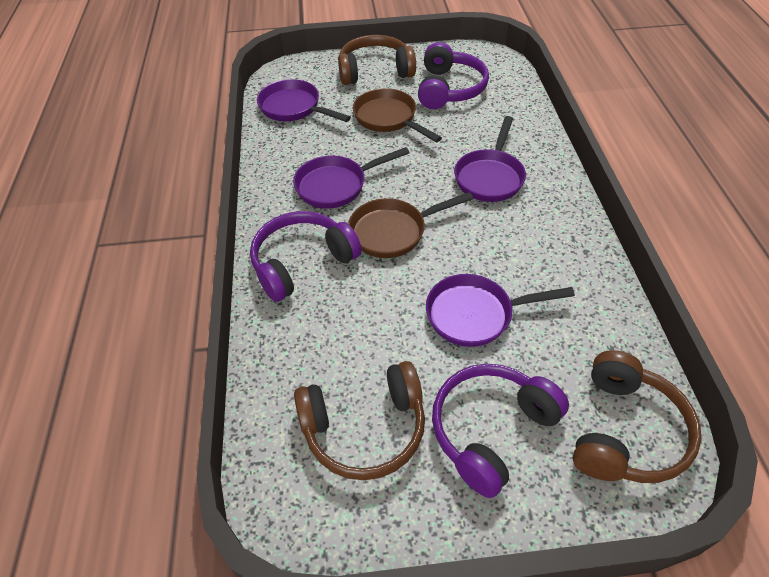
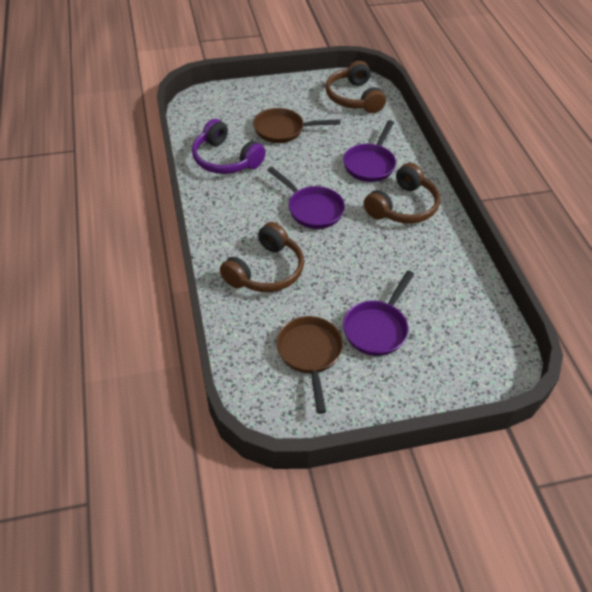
purple headphones: [250,211,362,302] [418,42,489,109] [432,364,569,498] = 3 -> [192,119,266,174] = 1
purple pan: [257,79,351,122] [293,147,410,209] [426,274,575,347] [454,116,526,202] = 4 -> [268,167,345,229] [343,120,396,182] [343,270,414,356] = 3

